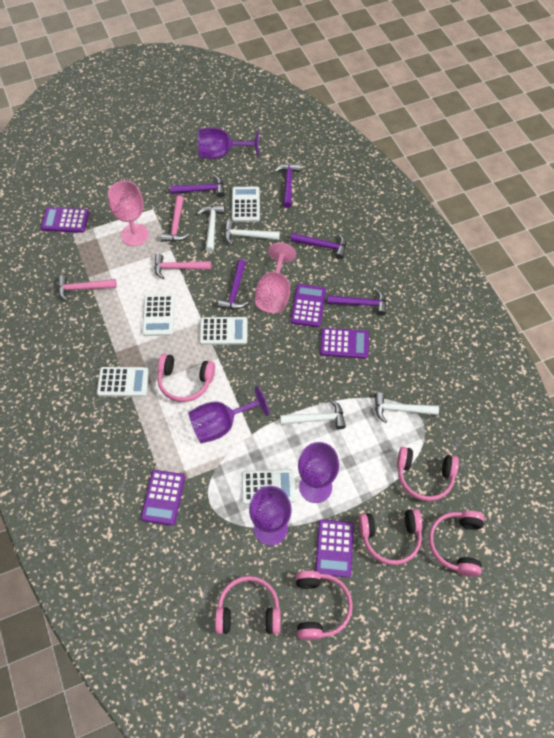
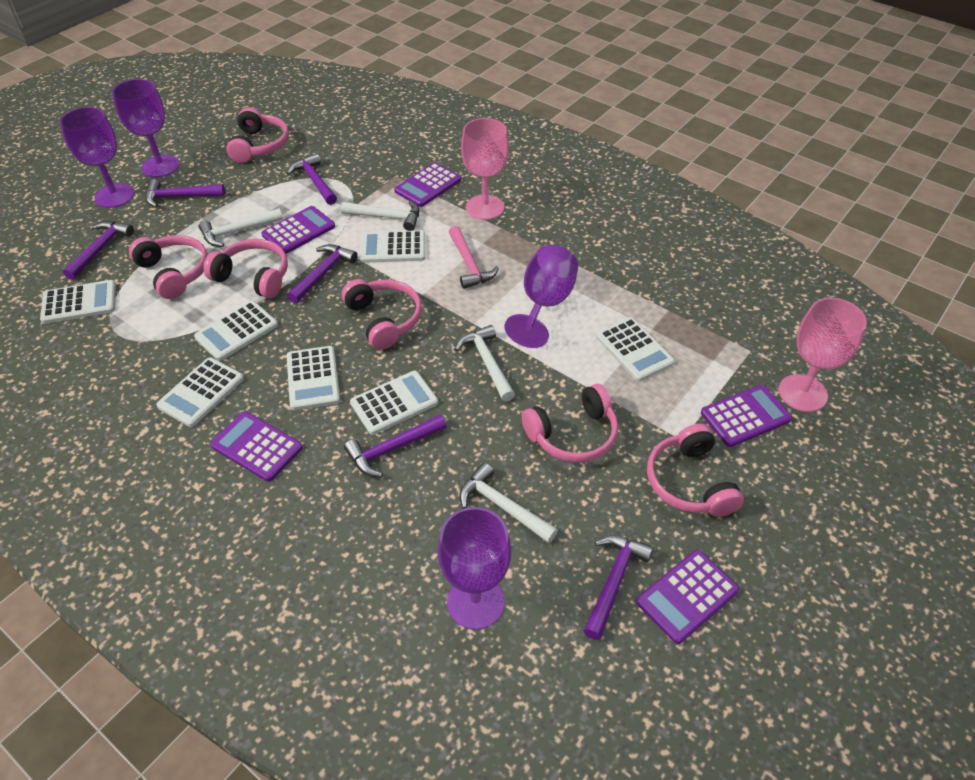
pink hammer: [58,275,117,301] [154,254,211,279] [161,195,190,242] = 3 -> [449,226,499,289] = 1
purple hammer: [170,175,225,197] [218,259,248,309] [274,164,300,208] [291,233,346,259] [327,288,386,315] = 5 -> [63,221,134,280] [146,179,225,207] [287,153,337,205] [287,244,358,303] [344,415,447,477] [584,535,653,640] = 6
white calculator: [97,367,149,397] [142,294,175,336] [199,317,248,345] [232,187,260,222] [242,469,296,505] = 5 -> [40,280,116,324] [156,357,244,427] [194,301,278,361] [286,346,340,410] [350,371,438,435] [359,230,425,263] [596,317,675,382] = 7

